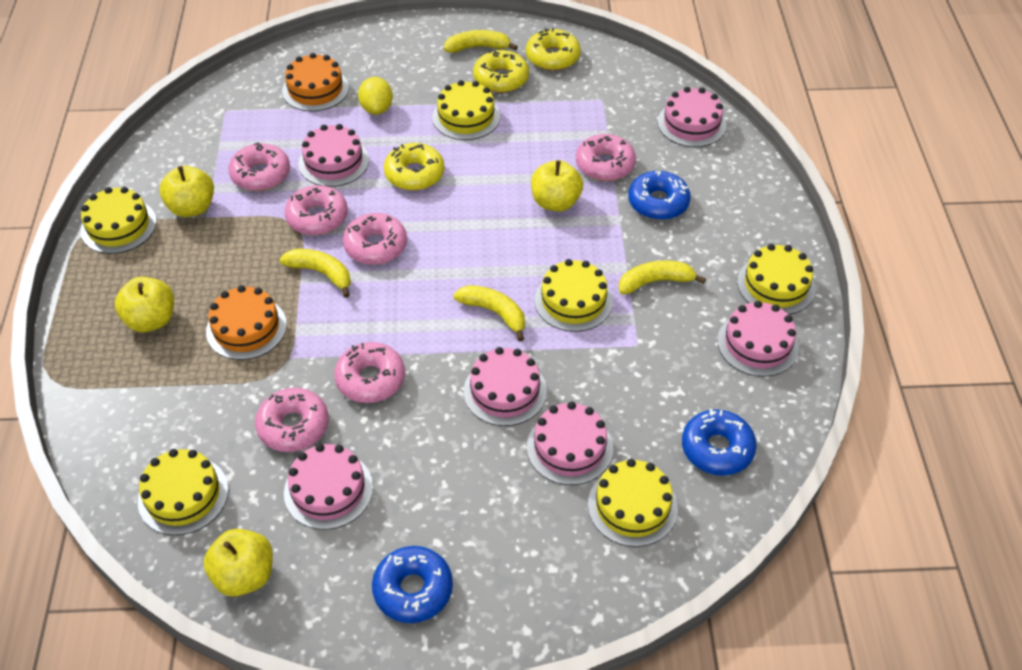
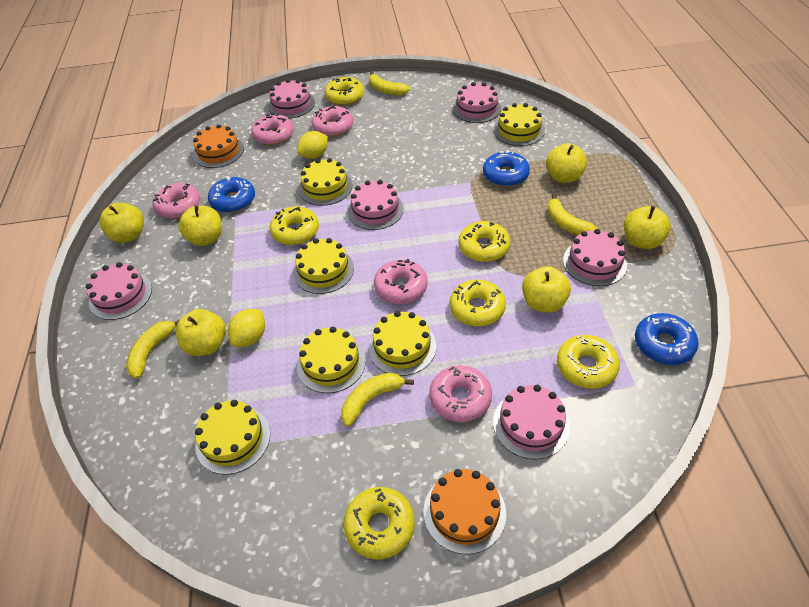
pink donut: [229,142,290,191] [255,388,329,452] [285,185,348,235] [334,342,405,403] [343,213,407,265] [576,134,636,181] = 6 -> [153,183,200,219] [251,113,294,145] [311,106,353,137] [374,259,428,304] [429,365,492,422] = 5
yellow apple: [115,277,174,332] [160,166,214,217] [203,529,273,597] [531,160,583,212] = 4 -> [100,203,144,243] [176,309,226,356] [178,205,222,246] [522,266,571,312] [546,143,587,183] [624,206,671,249] = 6
yellow donut: [384,143,444,191] [473,50,529,93] [526,28,581,71] = 3 -> [269,206,319,245] [325,77,364,106] [343,487,415,559] [450,280,506,326] [458,221,510,262] [557,335,620,389] = 6
yellow lemon: [358,77,393,115] = 1 -> [228,309,265,347] [297,131,328,159] = 2

